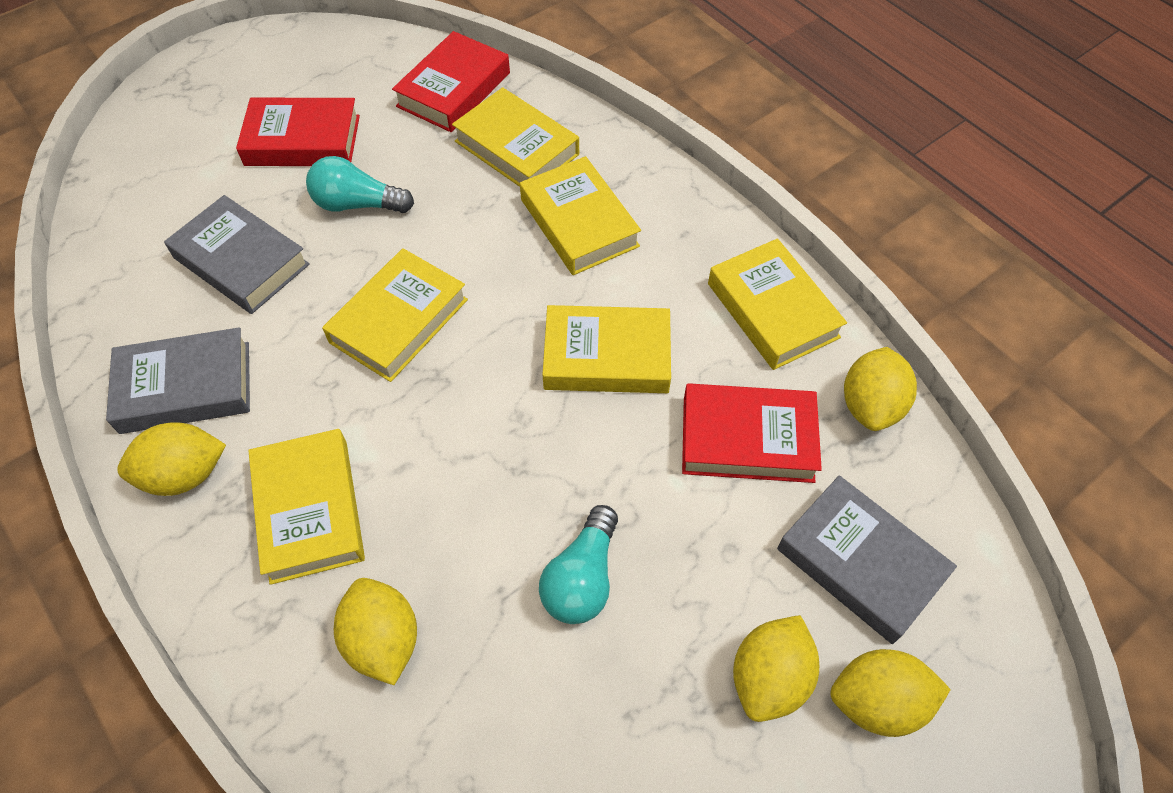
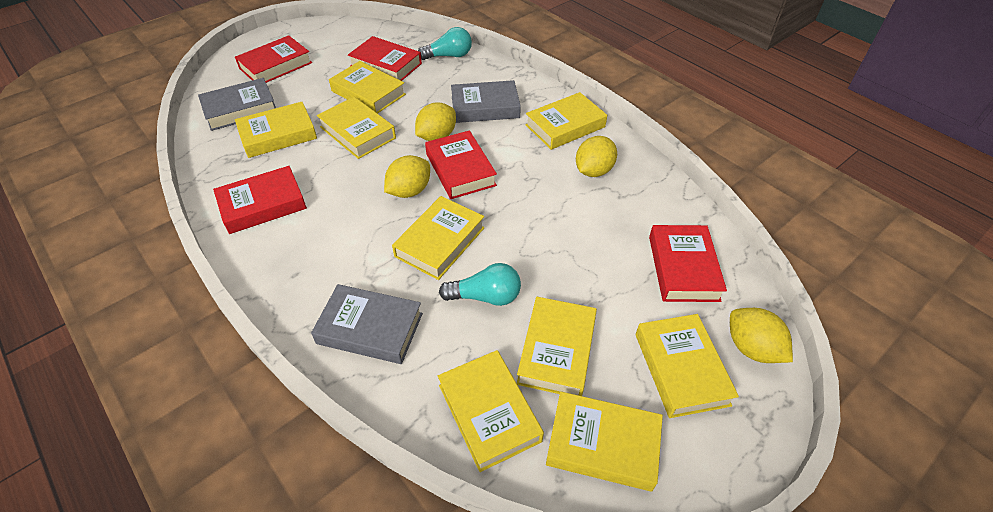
red book: [236,98,360,166] [392,31,510,132] [682,383,822,483] = 3 -> [213,166,307,234] [235,35,312,83] [348,36,422,81] [425,130,497,199] [649,225,727,302] = 5
yellow book: [248,429,365,585] [322,248,468,382] [452,87,579,187] [520,156,641,275] [542,305,671,393] [708,238,847,370] = 6 -> [235,102,317,158] [317,97,396,159] [329,61,406,114] [392,196,485,280] [438,350,544,472] [517,297,597,396] [526,92,607,150] [546,392,663,492] [636,314,739,418] = 9
yellow lemon: [117,422,226,496] [334,578,417,685] [733,615,819,722] [830,649,951,737] [844,347,917,431] = 5 -> [384,155,430,198] [415,103,456,141] [576,136,617,177] [730,308,793,363] = 4

